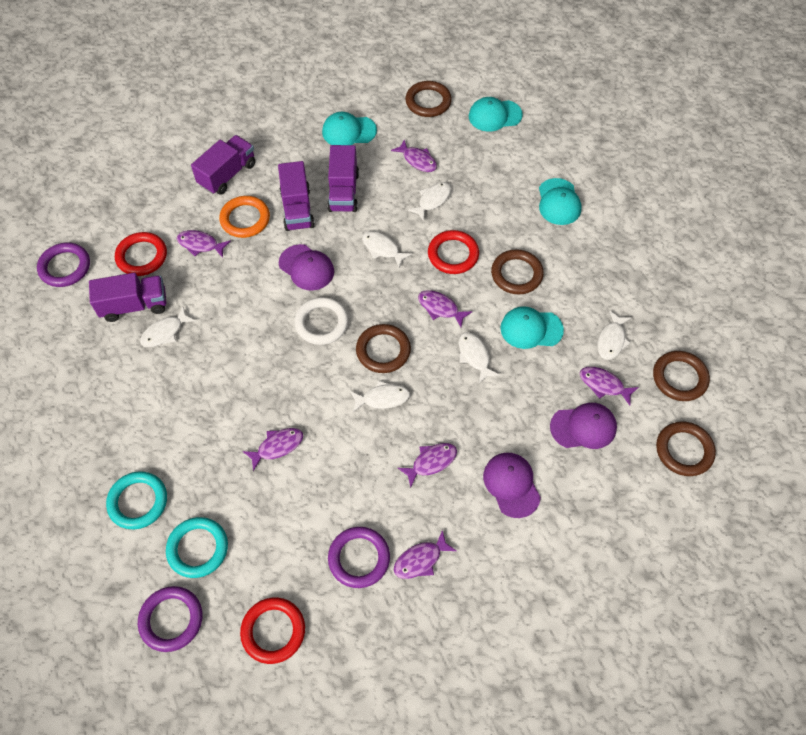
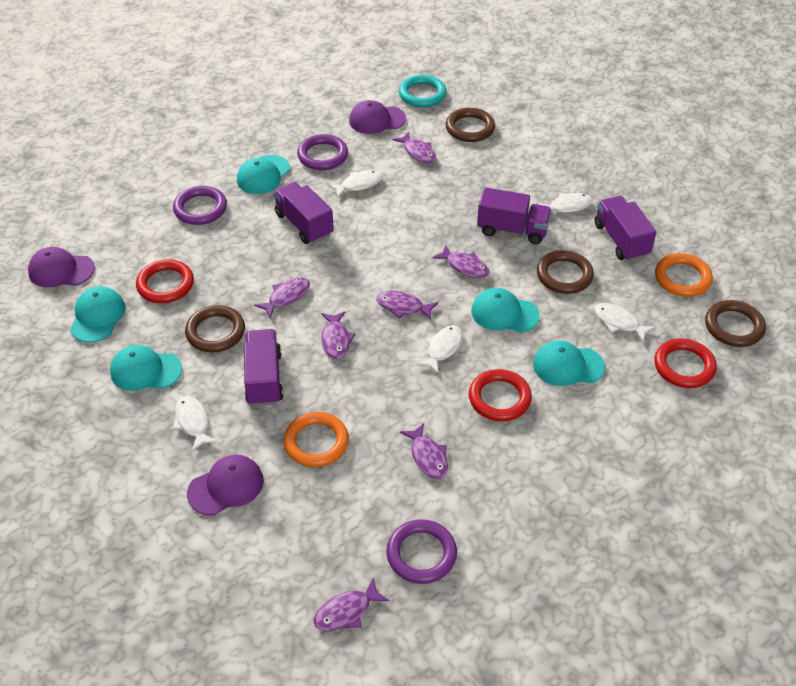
brown ring: [356,324,411,373] [405,81,452,117] [491,249,544,294] [653,351,710,401] [656,421,716,476] = 5 -> [185,305,245,353] [446,108,495,142] [537,250,594,294] [705,300,766,347] = 4
orange ring: [219,196,270,238] = 1 -> [284,412,349,467] [655,253,713,297] = 2
turquoise cap: [322,112,377,145] [469,97,523,132] [500,306,564,349] [539,178,581,225] = 4 -> [70,286,126,342] [110,345,182,391] [237,155,290,194] [471,288,540,333] [533,341,605,386] = 5
turquoise ring: [106,471,167,529] [166,517,228,578] = 2 -> [399,75,447,107] = 1
white fish: [140,307,196,347] [350,381,410,412] [362,231,412,267] [408,182,451,221] [459,332,500,383] [598,311,631,360] = 6 -> [173,396,218,451] [328,170,383,198] [416,325,463,374] [536,193,593,213] [594,303,655,342] = 5
white ring: [294,297,348,345] = 1 -> none = 0

